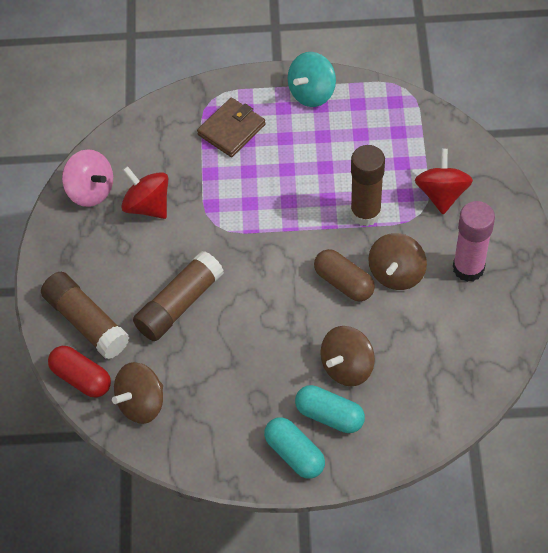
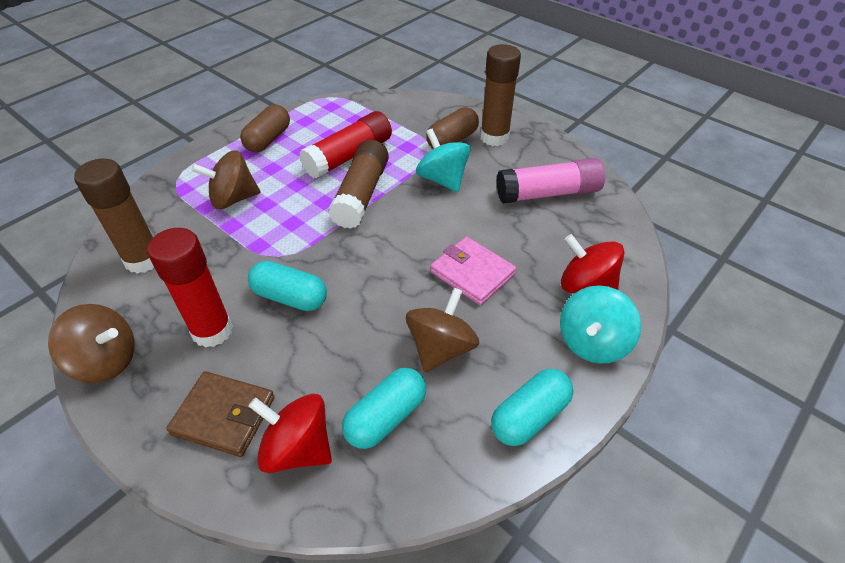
brown capsule: [314,249,375,301] = 1 -> [240,105,290,152] [426,107,479,149] = 2
pink spinning top: [62,149,113,207] = 1 -> none = 0
pink wallet: none = 0 -> [430,236,516,305] = 1
red capsule: [48,346,111,398] = 1 -> none = 0
red glue stick: none = 0 -> [148,228,233,348] [299,111,392,179] = 2
turquoise capsule: [264,417,325,479] [295,385,365,433] = 2 -> [248,261,327,311] [342,368,426,449] [491,369,573,446] = 3
turquoise spinning top: [288,52,336,107] = 1 -> [416,129,471,192] [560,285,641,364] = 2

